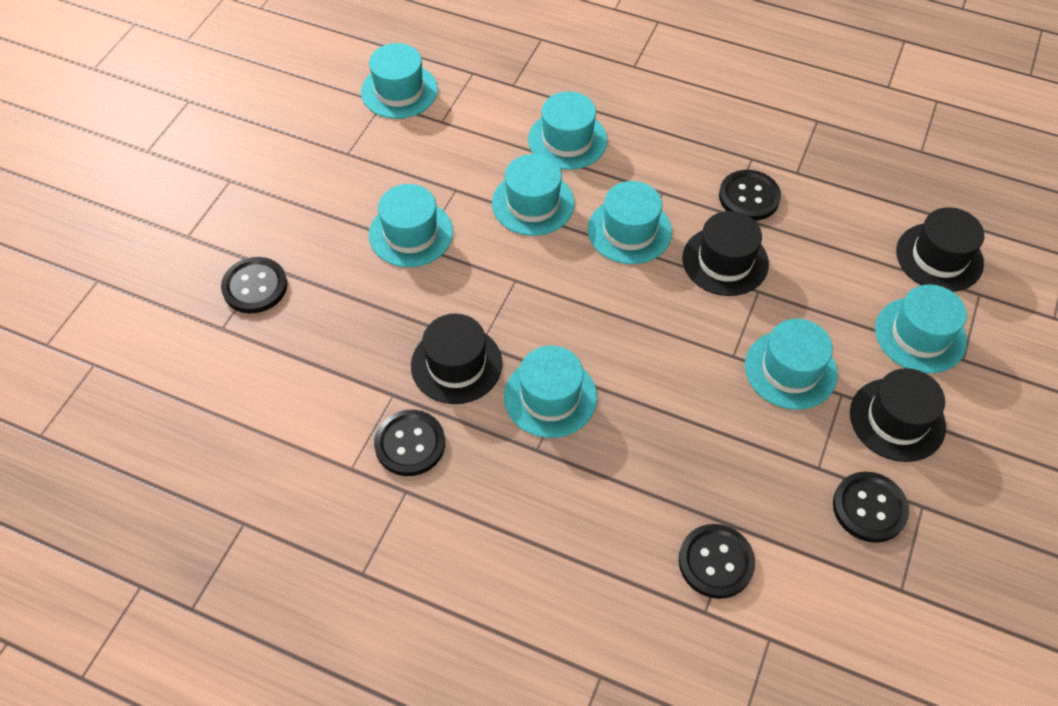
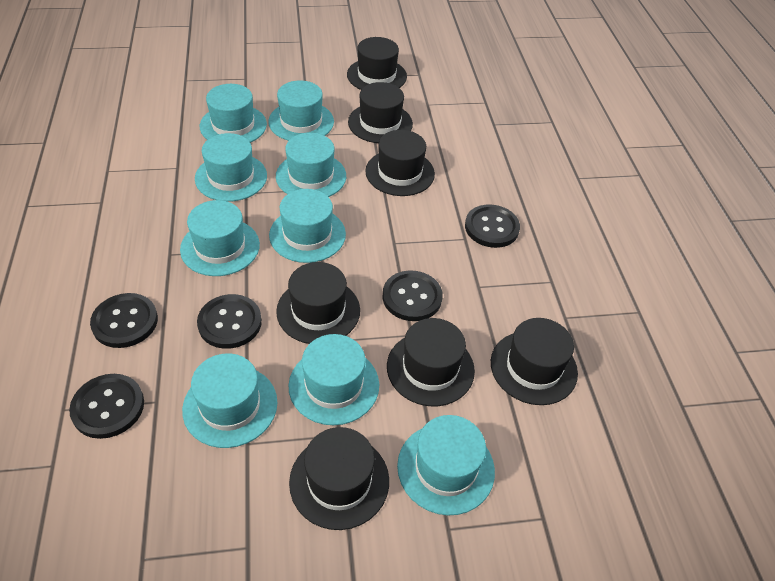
black hat: [411,314,502,404] [682,211,769,296] [850,368,946,462] [896,207,984,292] = 4 -> [276,262,360,344] [289,427,389,530] [347,37,407,90] [348,82,413,143] [365,130,435,196] [387,318,475,406] [491,318,578,405] = 7
turquoise hat: [361,43,438,119] [369,184,453,267] [492,154,574,236] [504,346,597,438] [528,91,607,170] [588,181,672,264] [745,319,837,410] [875,284,967,373] = 8 -> [180,200,260,276] [182,353,277,448] [195,133,267,202] [200,84,267,143] [268,80,334,141] [269,189,346,263] [276,133,346,197] [289,334,379,425] [397,415,495,515] = 9

